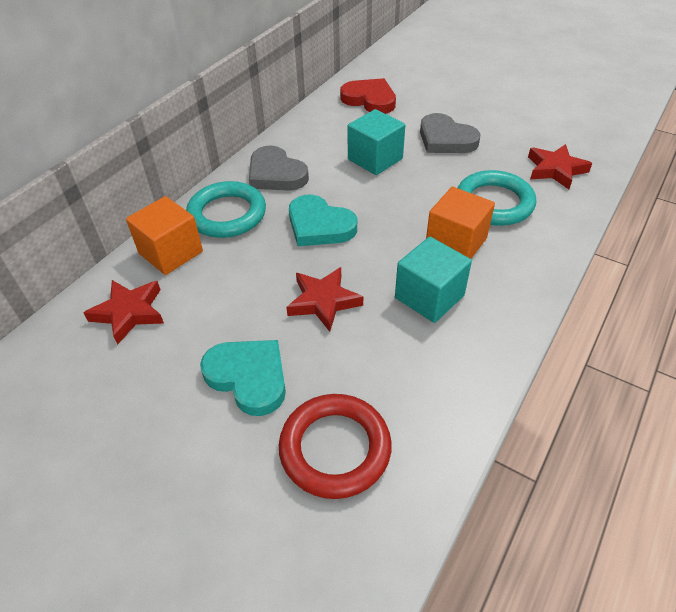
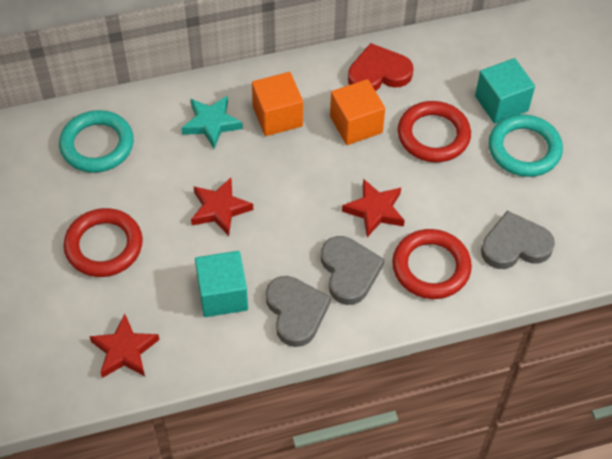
grey heart: [249,145,309,191] [420,113,480,153] = 2 -> [266,276,331,347] [321,236,384,305] [481,211,555,269] = 3
red ring: [279,394,392,499] = 1 -> [64,208,143,277] [392,229,472,299] [398,101,471,162] = 3
turquoise heart: [200,340,286,416] [289,195,357,246] = 2 -> none = 0
turquoise star: none = 0 -> [181,96,243,149] = 1

